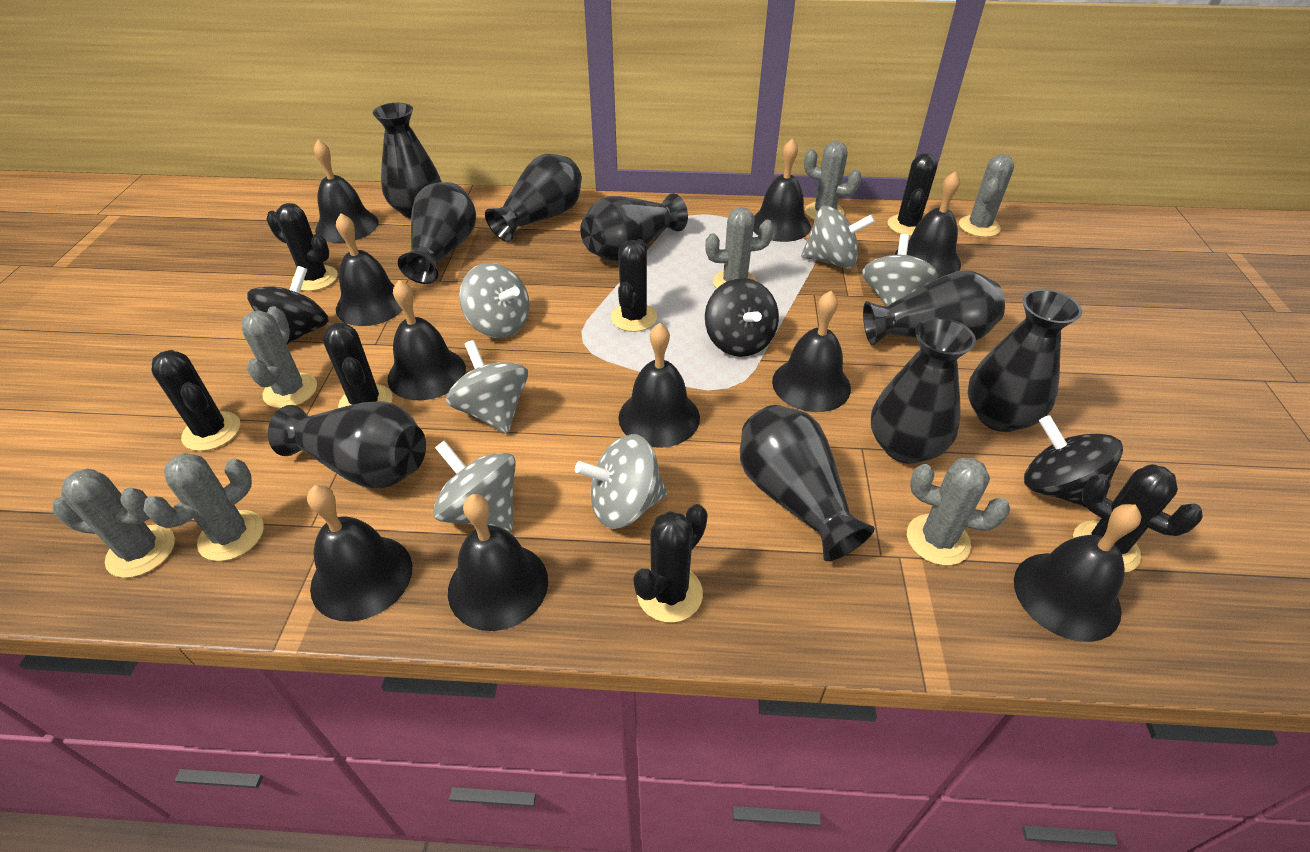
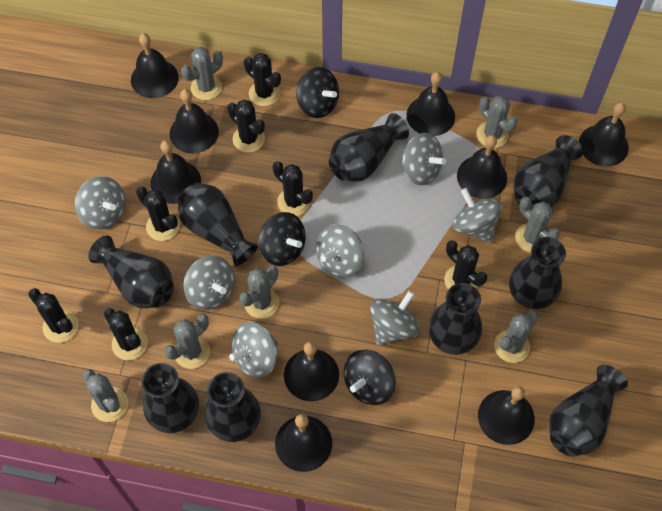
black bell: [307,485,412,622] [314,140,379,243] [336,213,403,326] [388,280,466,400] [448,494,548,631] [618,323,700,448] [753,139,811,242] [772,291,851,412] [895,171,961,279] [1014,504,1142,642] = 10 -> [131,33,179,98] [151,140,201,204] [170,89,219,153] [275,414,332,472] [284,342,339,401] [406,72,455,136] [457,135,507,199] [478,386,535,445] [579,102,629,167] = 9
grey spinning top: [433,440,516,532] [446,340,528,434] [459,263,530,338] [575,434,667,529] [801,206,875,269] [862,234,938,306] = 6 -> [75,176,126,230] [184,256,234,310] [229,322,278,378] [316,224,364,278] [370,291,420,346] [401,133,446,185] [453,188,502,243] = 7

